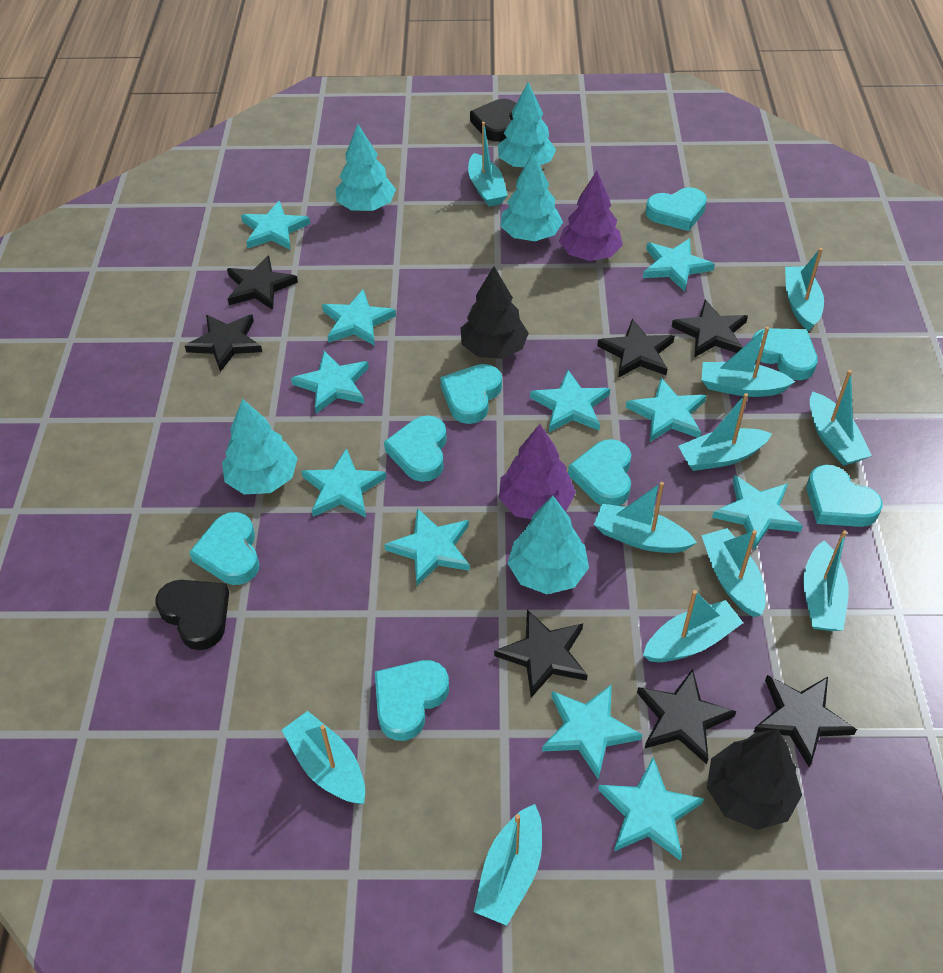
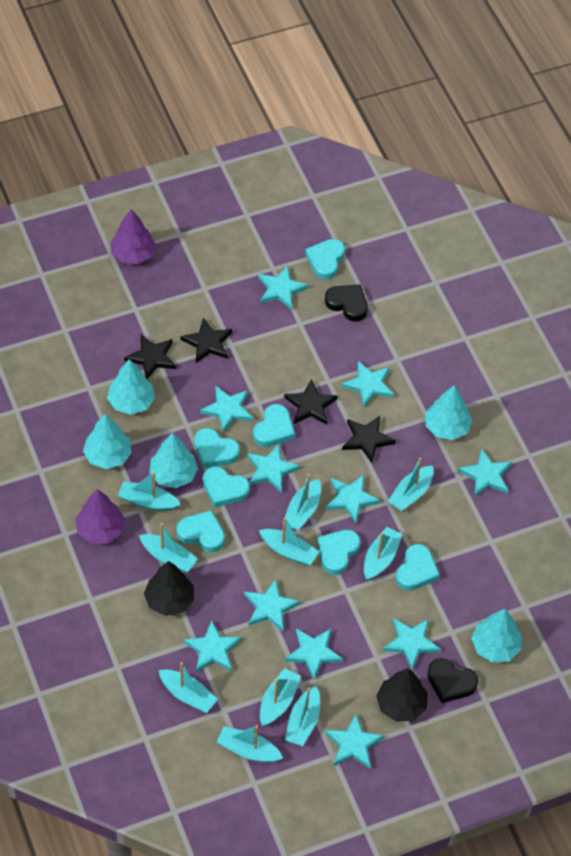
black star: [185,315,262,372] [227,256,298,310] [494,609,588,698] [597,319,675,378] [637,669,737,764] [672,300,748,358] [754,675,857,767] = 7 -> [124,335,176,379] [180,318,232,363] [284,379,338,425] [342,416,396,463] = 4
turquoise boat: [282,711,365,804] [468,122,508,206] [474,804,542,926] [594,482,697,553] [643,590,743,662] [678,393,772,471] [701,528,766,617] [702,327,795,397] [785,248,824,331] [803,530,849,631] [810,370,872,466] = 11 -> [118,472,181,511] [139,523,198,572] [159,662,218,713] [217,725,283,762] [259,517,319,566] [260,668,301,726] [285,474,321,530] [285,686,320,746] [364,527,402,580] [388,458,434,511] = 10
turquoise heart: [189,512,259,585] [375,660,449,741] [384,416,447,482] [440,364,502,424] [568,439,631,506] [645,187,707,231] [752,328,818,380] [807,465,883,527] = 8 -> [177,510,225,552] [194,428,240,468] [203,466,250,508] [253,404,295,447] [305,239,345,280] [317,530,361,575] [395,544,440,591] = 7

